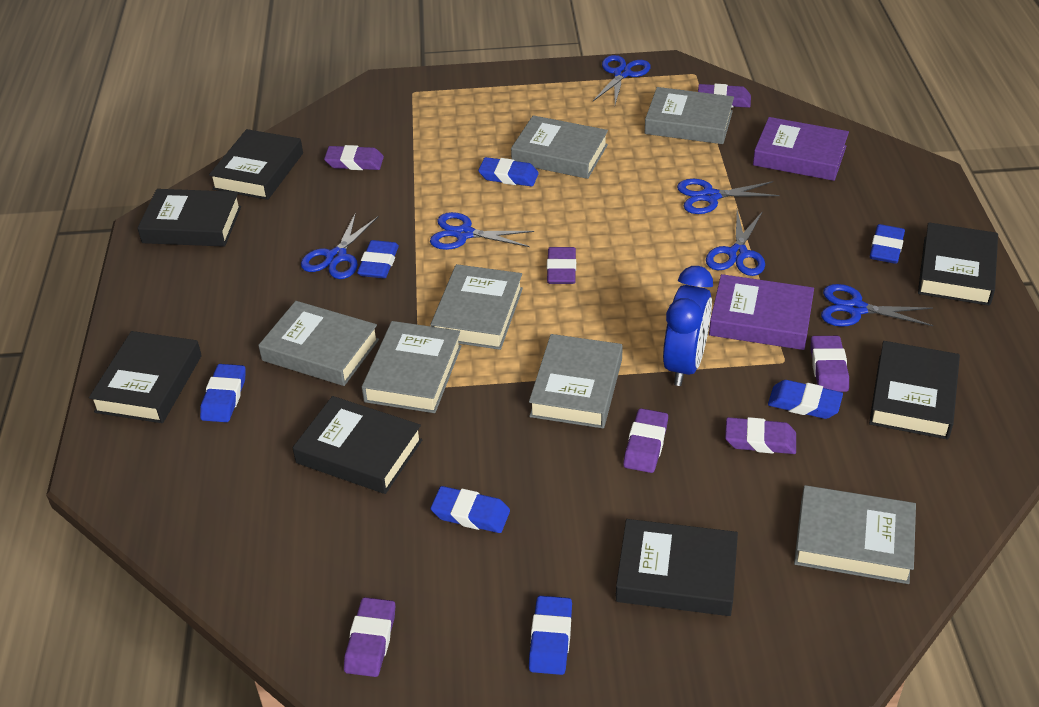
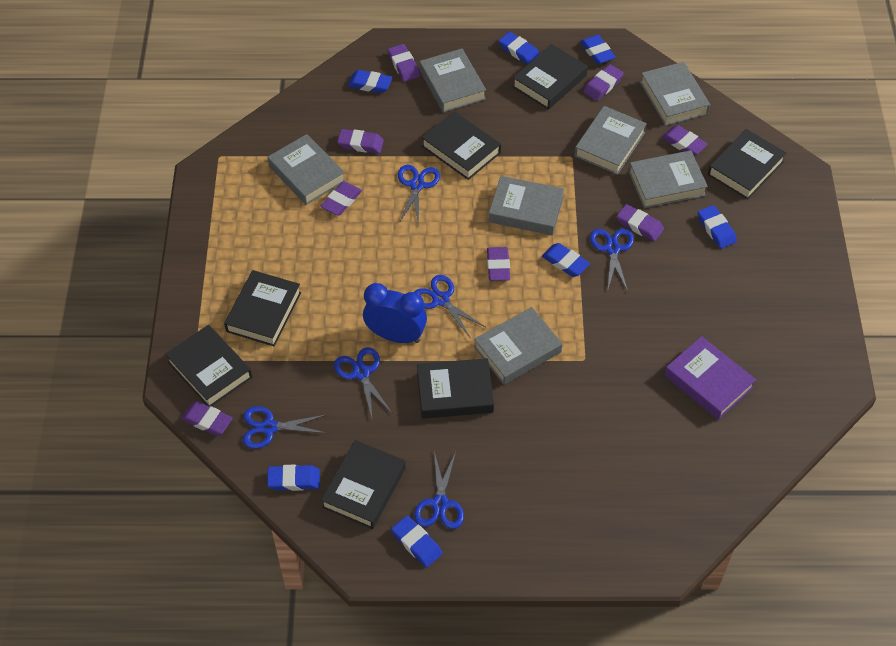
purple book: [709,274,814,350] [753,117,849,181] = 2 -> [664,336,756,420] = 1
purple eraser: [324,145,384,170] [344,597,395,677] [547,247,576,284] [623,408,668,473] [698,84,751,108] [725,417,796,454] [811,336,849,392] = 7 -> [181,401,233,436] [320,182,362,216] [337,129,384,153] [388,44,420,82] [487,247,510,281] [583,64,624,101] [617,204,664,241] [662,125,708,155] = 8

